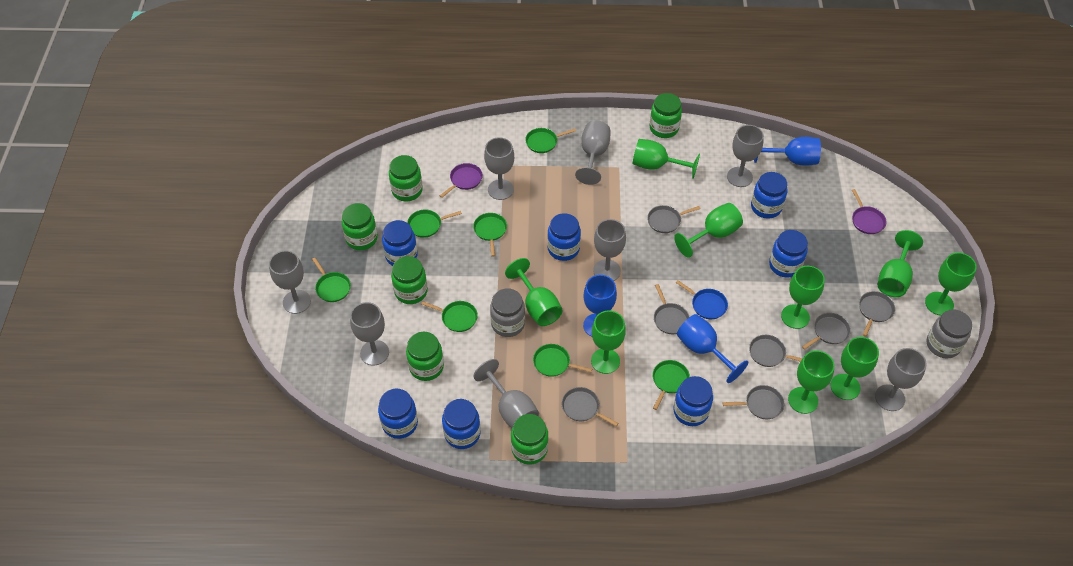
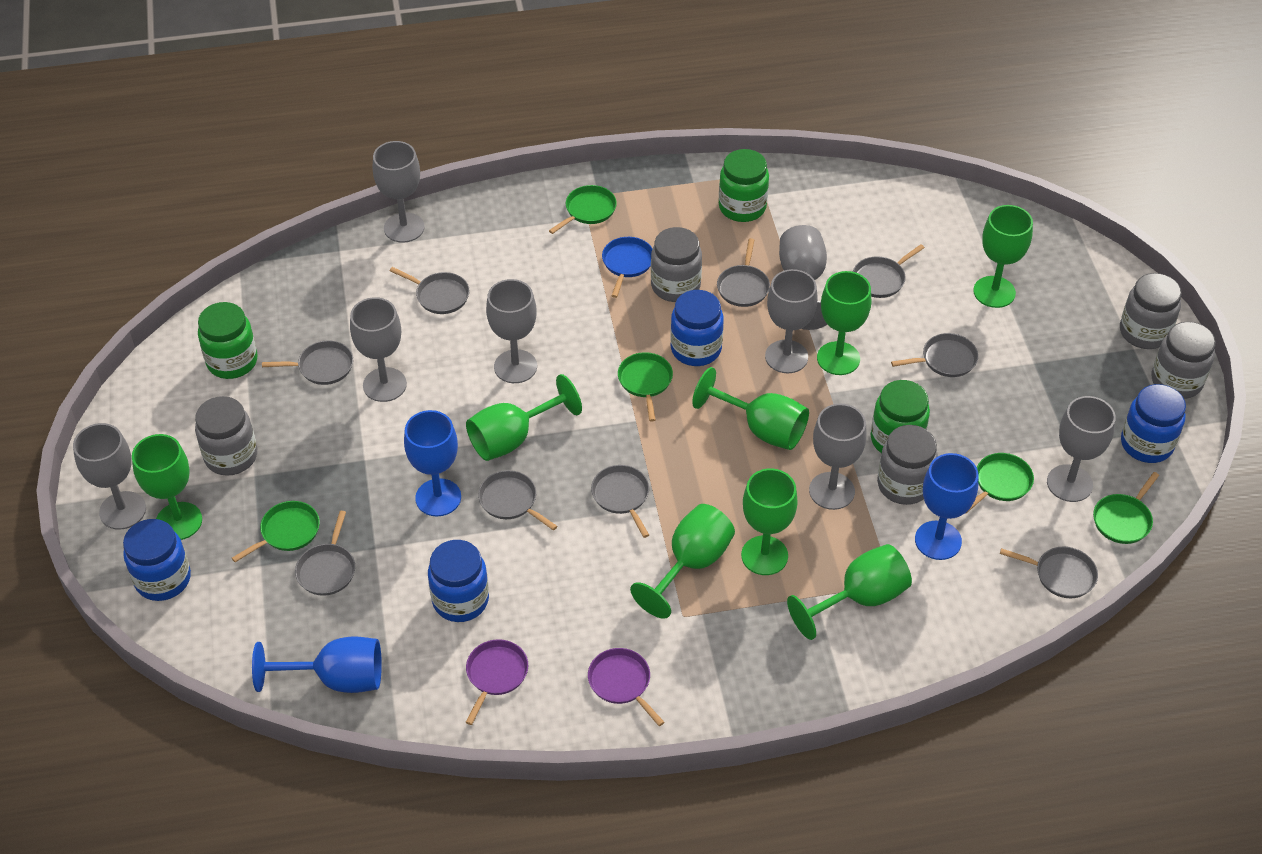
blue jar: [378,388,418,439] [382,220,418,266] [442,399,480,449] [547,213,581,261] [673,376,713,426] [751,172,787,218] [769,230,808,278] = 7 -> [123,519,191,601] [428,540,489,622] [670,290,724,366] [1121,384,1186,463] = 4
green goblet: [505,258,563,326] [591,310,626,374] [633,139,700,179] [674,203,743,258] [781,266,825,329] [788,350,835,414] [830,337,879,400] [878,230,923,297] [925,252,977,316] = 9 -> [132,434,202,540] [466,374,582,461] [630,504,735,619] [692,367,809,450] [741,468,798,575] [787,544,912,640] [817,271,871,375] [973,205,1033,308] = 8
green jar: [342,203,378,250] [389,155,423,201] [391,256,428,304] [406,332,444,381] [511,414,549,465] [650,93,682,138] = 6 -> [198,302,258,379] [719,149,769,222] [871,380,930,453] = 3
green pan: [312,258,351,302] [407,209,462,238] [421,301,478,332] [473,213,507,257] [525,128,576,153] [533,344,592,377] [652,360,690,410] = 7 -> [232,501,320,562] [549,185,617,234] [618,352,673,422] [965,453,1034,514] [1093,472,1159,544] = 5
grey jar: [490,288,525,337] [927,309,972,359] = 2 -> [195,396,257,476] [651,227,702,302] [877,425,938,505] [1120,273,1182,349] [1152,322,1216,399] = 5
grey pan: [562,387,618,426] [647,205,700,233] [654,284,689,334] [723,385,784,419] [749,335,803,367] [802,313,851,350] [859,291,895,337] = 7 -> [262,341,353,385] [295,511,355,596] [390,267,469,314] [478,470,558,531] [591,465,649,538] [717,238,770,307] [853,244,925,298] [891,333,978,377] [1000,547,1098,598] = 9

